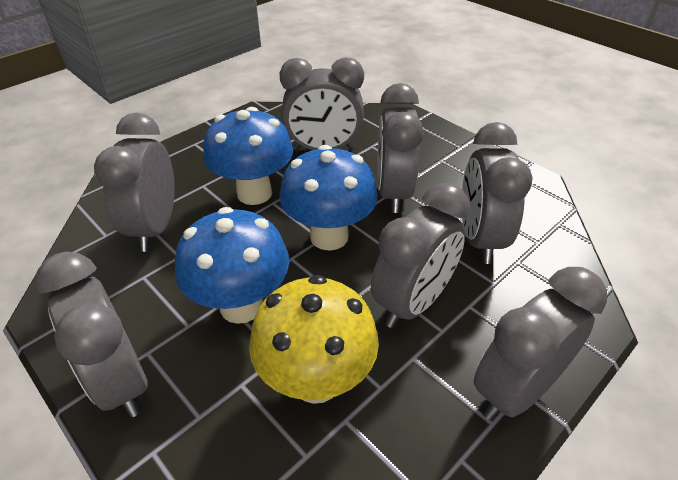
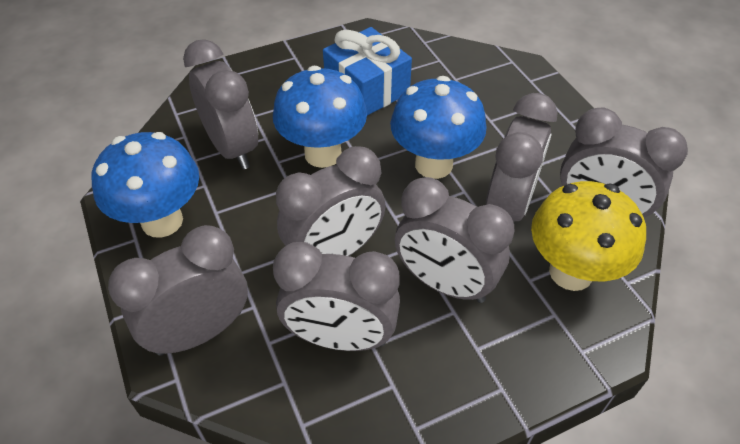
blue gift: none = 0 -> [323,27,412,115] = 1

